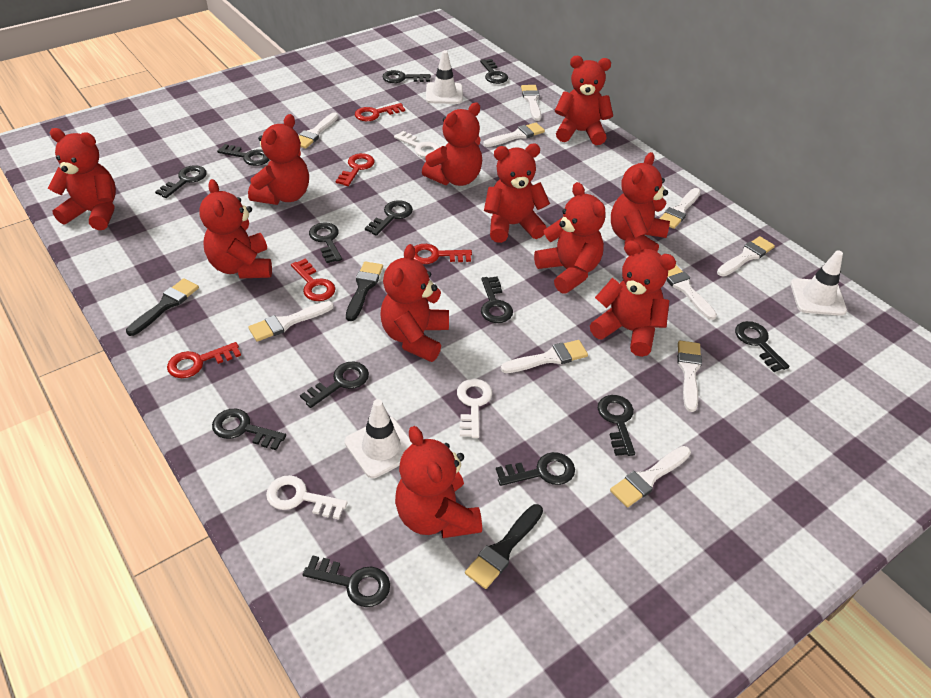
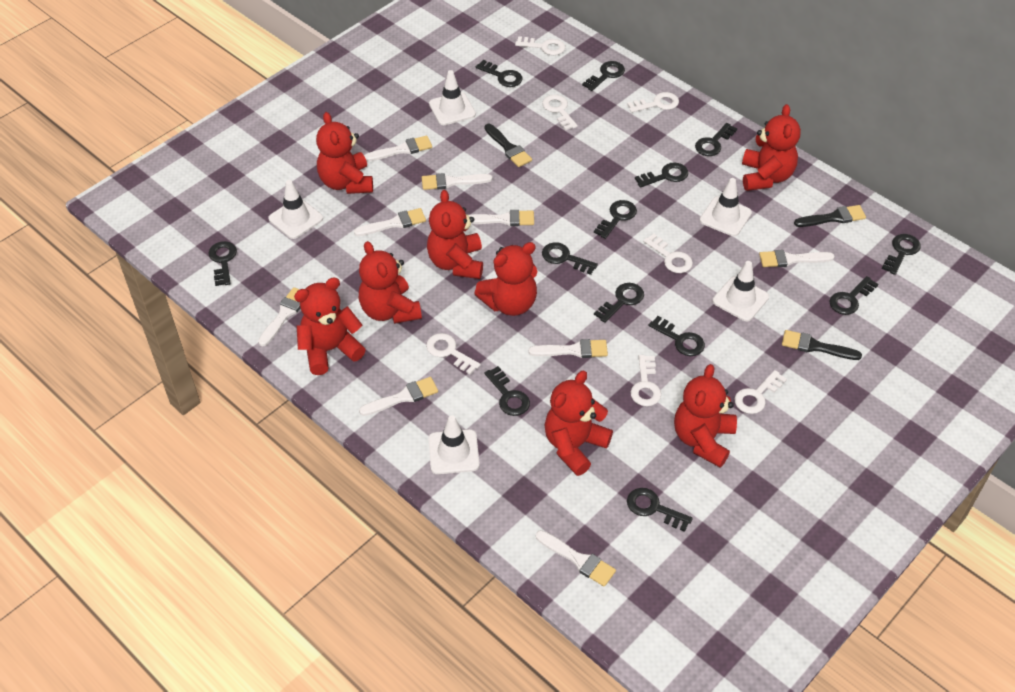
red key: [167,342,241,378] [291,259,336,301] [336,153,374,186] [355,103,405,121] [413,244,472,264] = 5 -> none = 0
red teddy bear: [48,128,116,230] [199,179,272,279] [248,114,309,205] [380,244,449,362] [395,426,482,538] [422,102,482,186] [484,144,550,243] [534,182,605,294] [555,56,613,145] [590,241,676,357] [611,152,670,252] = 11 -> [294,277,366,375] [316,112,373,194] [359,241,422,324] [427,190,483,279] [474,242,538,316] [545,370,613,476] [674,364,737,468] [742,104,801,191] = 8
white brush: [248,301,334,342] [299,112,338,149] [483,123,545,147] [501,340,588,373] [521,85,541,121] [610,446,691,507] [660,188,701,229] [667,265,717,320] [677,341,702,412] [717,236,775,277] = 10 -> [258,287,300,346] [354,208,426,236] [359,377,438,416] [364,136,432,161] [422,173,492,190] [468,210,534,226] [528,339,608,358] [536,530,616,587] [759,250,835,267] = 9
white key: [266,475,348,520] [394,131,440,157] [457,379,492,438] = 3 -> [426,333,481,375] [515,36,565,55] [542,95,578,131] [627,92,679,113] [631,355,661,406] [643,234,693,273] [734,370,787,414] = 7
white traffic cone: [345,399,412,478] [426,50,463,104] [790,250,847,316] = 3 -> [268,180,323,239] [428,415,480,474] [429,70,476,125] [700,178,752,236] [712,261,769,321] = 5

